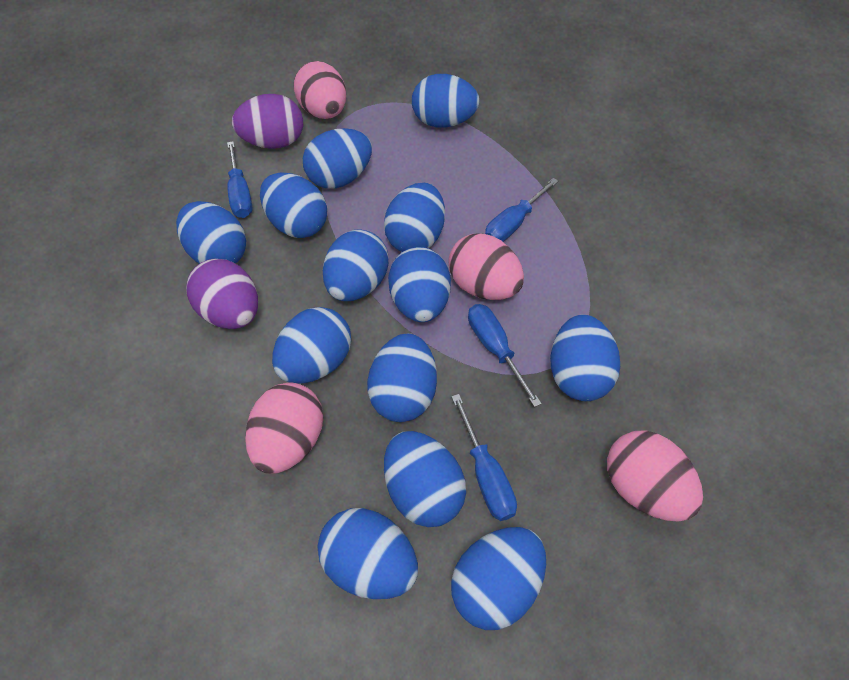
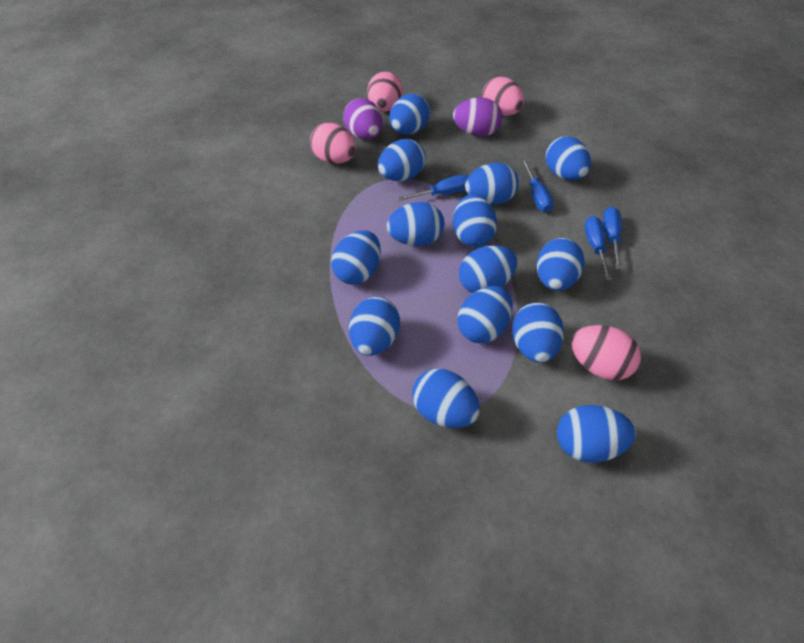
blue egg: [176,201,246,264] [260,172,327,238] [272,307,351,384] [303,128,372,189] [317,508,418,599] [323,229,389,301] [367,333,437,422] [384,183,445,252] [384,431,466,527] [388,247,451,322] [412,74,480,128] [451,527,546,630] [550,314,620,401] = 13 -> [331,230,381,285] [349,297,400,356] [378,139,426,181] [387,202,444,246] [389,94,430,134] [412,369,480,428] [453,194,497,247] [457,286,512,343] [459,245,517,293] [465,162,519,205] [512,302,564,363] [537,238,585,291] [545,136,591,180] [557,405,636,463] = 14

